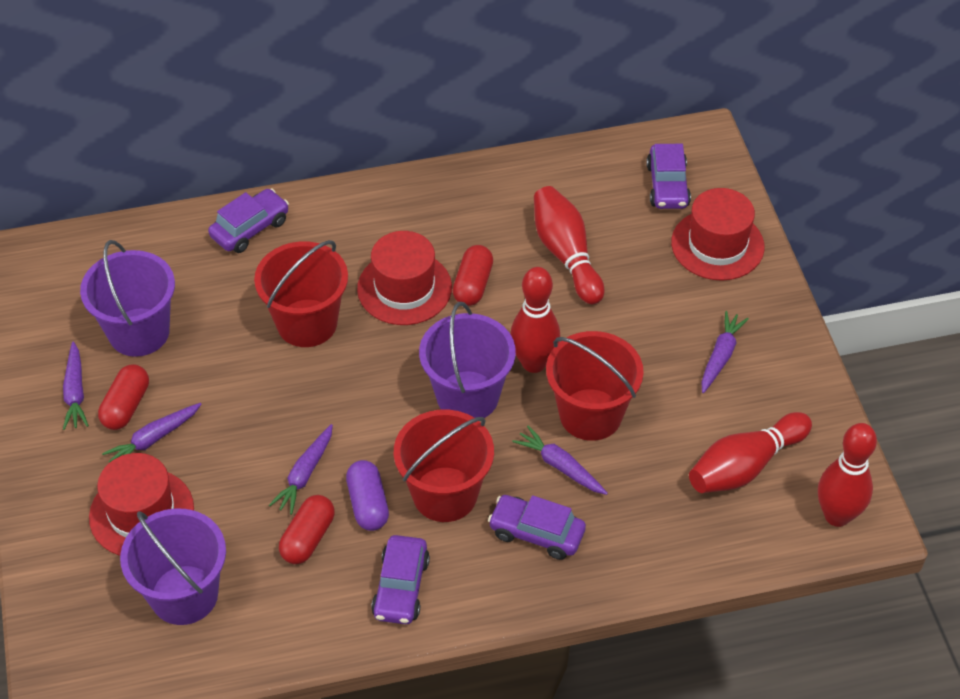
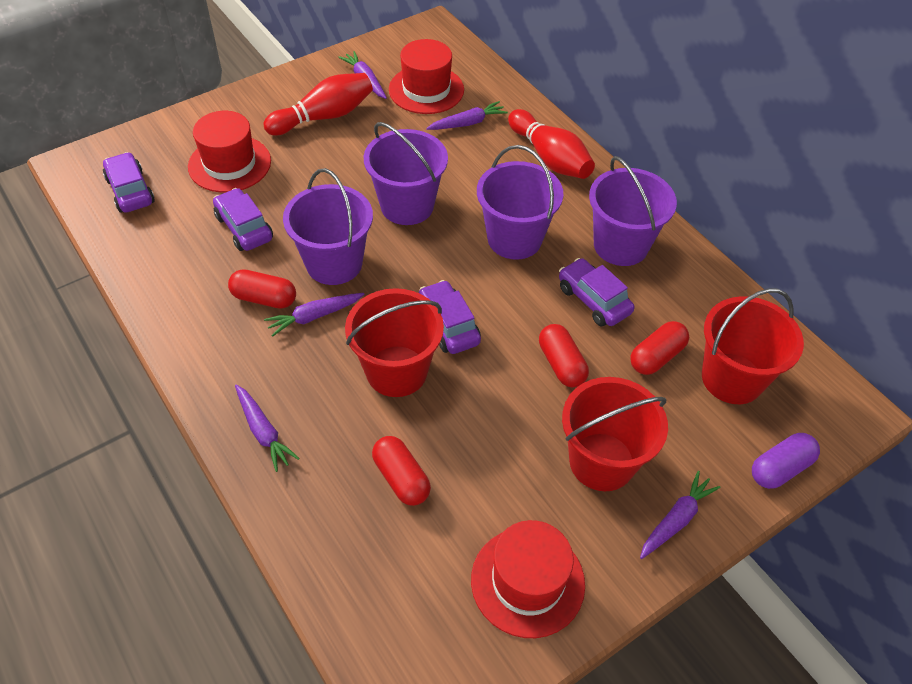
purple bucket: [80,240,175,357] [120,508,226,625] [419,302,516,418] = 3 -> [283,168,373,285] [364,122,448,225] [477,145,563,260] [589,156,677,266] = 4
red bowling pin: [510,267,560,373] [534,186,605,304] [689,412,812,493] [818,423,877,527] = 4 -> [263,73,373,135] [508,109,595,179] = 2
red capsule: [98,364,149,430] [279,495,335,564] [453,245,493,306] = 3 -> [228,269,296,309] [372,436,431,506] [539,324,589,387] [630,321,689,375] = 4

